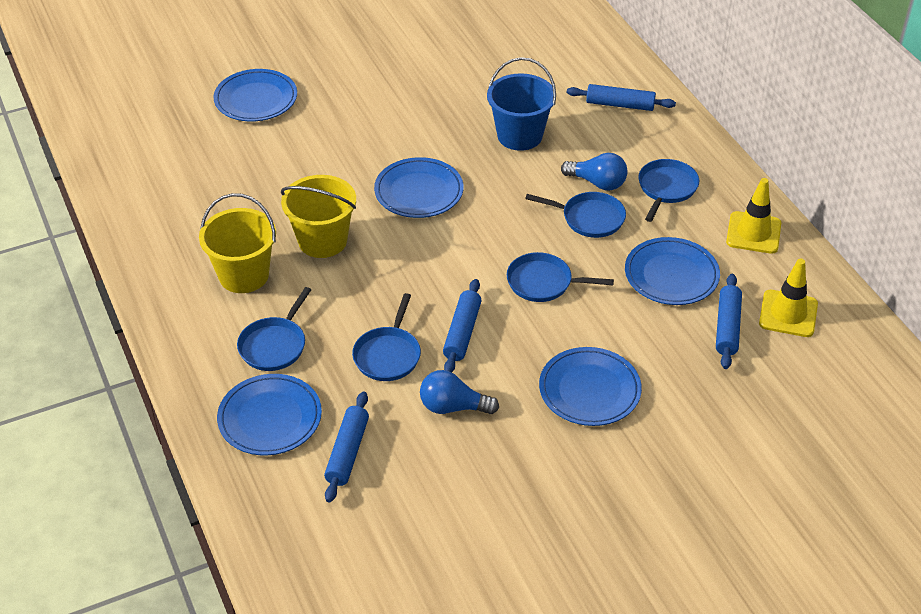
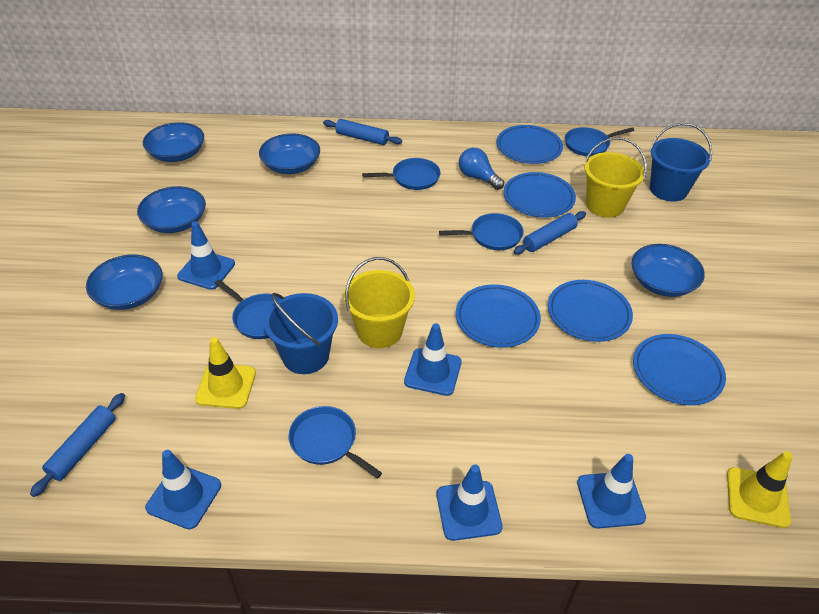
blue bowl: none = 0 -> [86,255,162,310] [137,186,206,233] [143,122,204,162] [259,133,320,174] [631,244,705,297] = 5
blue bucket: [487,57,556,151] = 1 -> [264,293,338,374] [650,123,712,202] = 2
blue light bulb: [420,370,499,414] [561,153,627,191] = 2 -> [459,148,504,190] = 1
blue rolling pin: [324,391,369,502] [443,279,482,372] [567,84,676,111] [716,274,742,369] = 4 -> [30,393,125,497] [323,119,402,145] [513,211,586,254] = 3
blue traffic cone: none = 0 -> [145,450,221,529] [177,221,235,290] [404,323,462,396] [436,464,503,541] [577,454,646,529] = 5

